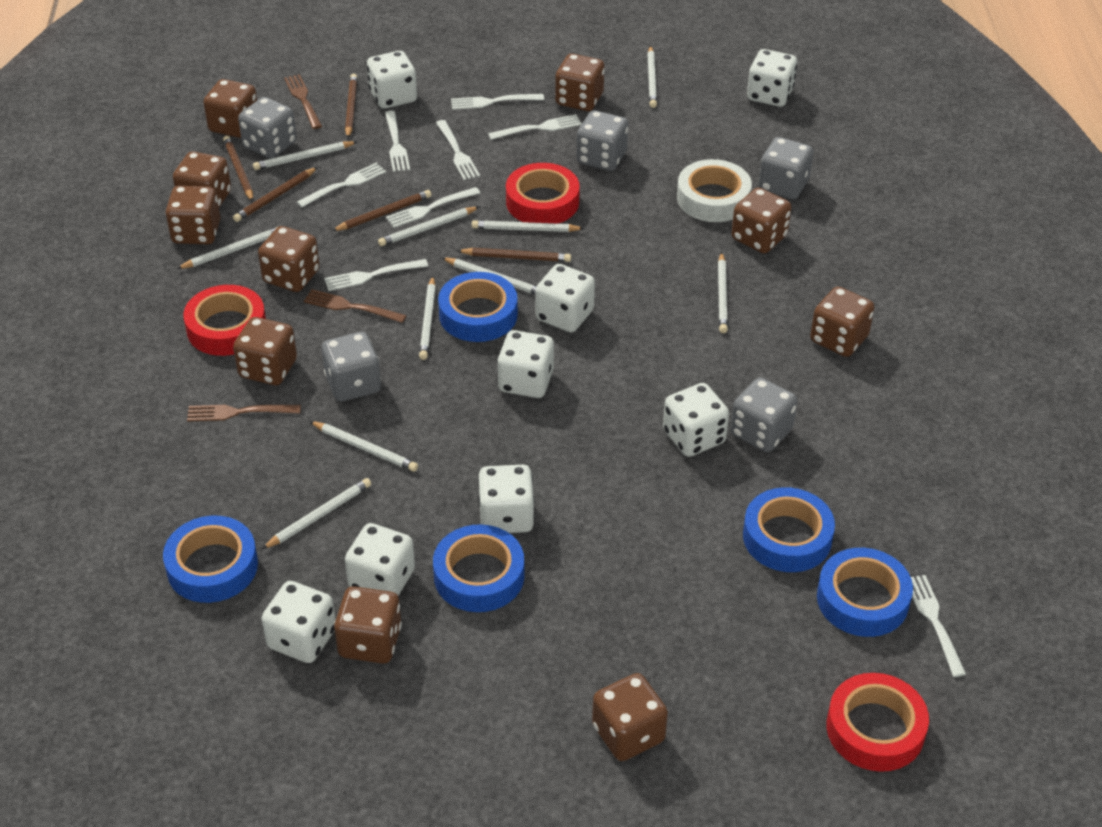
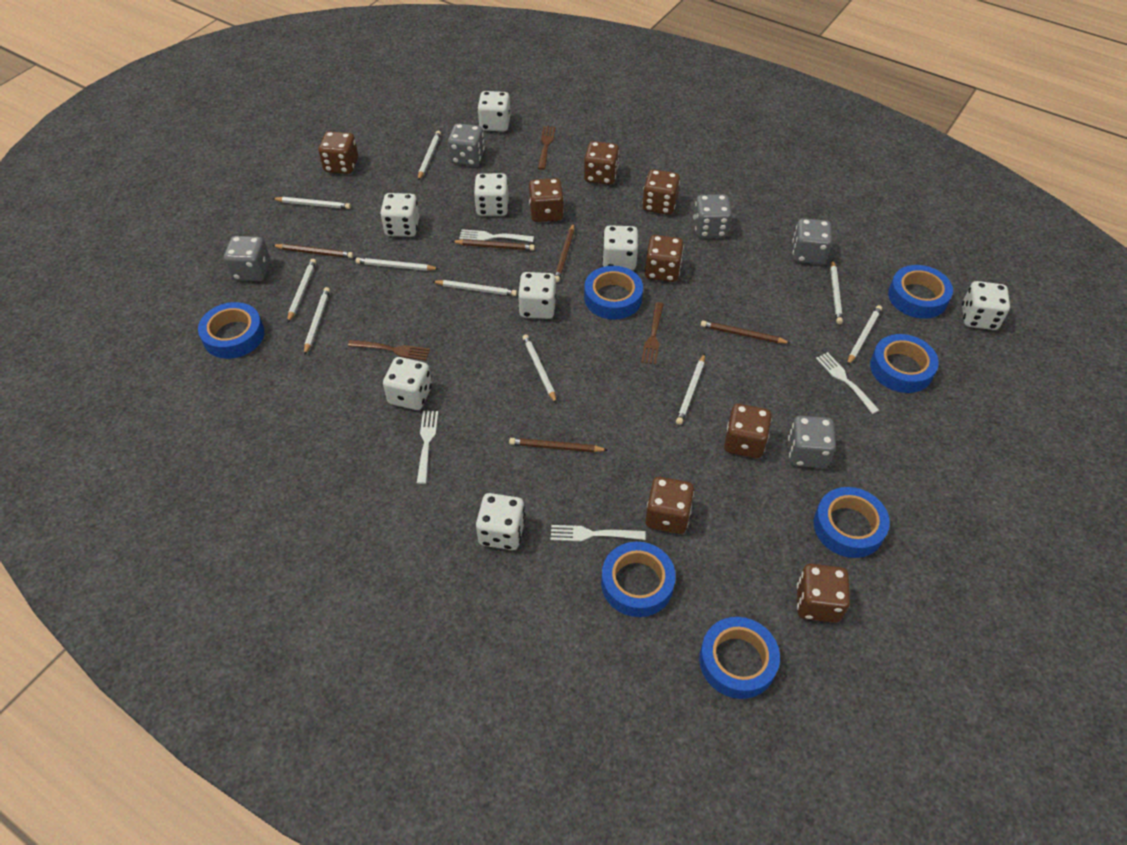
blue tape: [163,516,258,603] [433,524,525,612] [438,272,518,342] [743,487,835,572] [817,548,913,637] = 5 -> [198,302,264,359] [584,266,643,320] [601,542,676,617] [699,617,780,699] [814,487,890,558] [870,334,939,393] [888,265,953,319] = 7
brown dice: [165,186,220,244] [173,151,231,207] [203,79,257,138] [233,317,297,385] [258,226,320,292] [334,586,402,664] [555,53,605,111] [592,673,668,761] [732,188,792,254] [810,286,875,357] = 10 -> [319,131,358,174] [529,178,564,222] [584,141,619,185] [642,169,680,215] [645,235,684,282] [645,477,694,534] [724,404,772,458] [797,564,850,623] = 8
red tape: [183,285,266,356] [506,163,580,223] [827,673,929,772] = 3 -> none = 0
white fork: [297,163,386,207] [324,259,428,291] [385,111,410,172] [386,187,480,228] [436,120,480,180] [451,94,544,110] [488,114,582,140] [911,575,966,677] = 8 -> [417,411,438,484] [459,229,534,242] [551,525,646,541] [816,352,879,414] = 4
white tape: [677,159,752,222] = 1 -> none = 0

